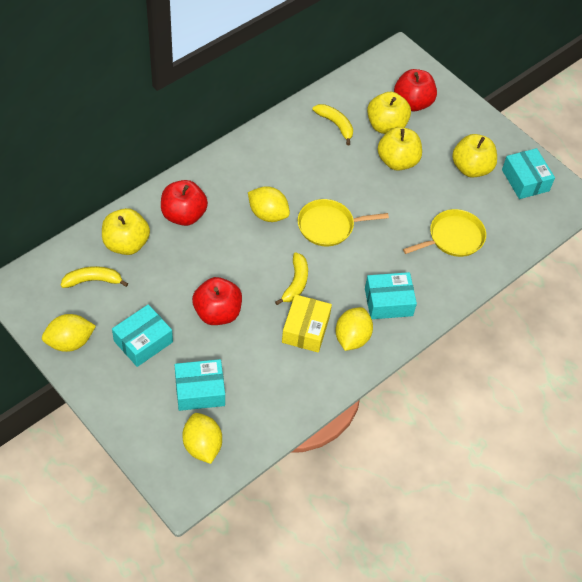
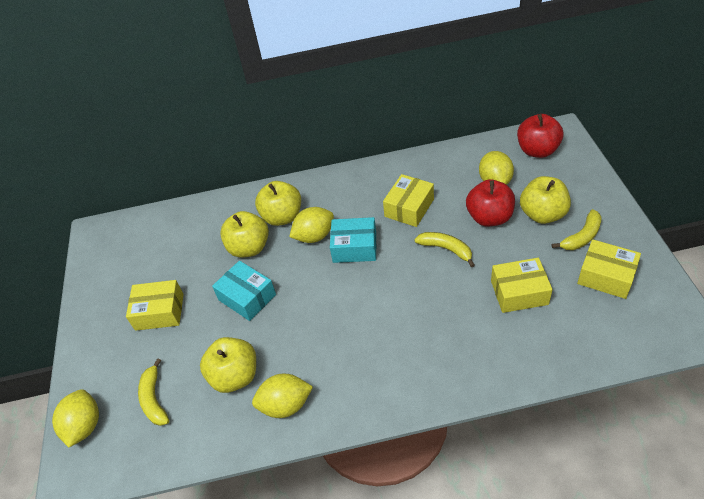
red apple: [161,180,208,226] [192,277,242,325] [394,69,437,111] = 3 -> [466,179,515,226] [517,114,564,158] = 2
turquoise box: [112,304,173,367] [175,359,225,411] [365,272,417,319] [502,148,555,199] = 4 -> [212,261,276,321] [330,217,376,263] = 2
yellow box: [282,294,332,353] = 1 -> [126,280,184,331] [383,174,434,227] [491,258,553,313] [577,239,641,299] = 4
yellow pan: [298,199,389,246] [403,209,486,257] = 2 -> none = 0

